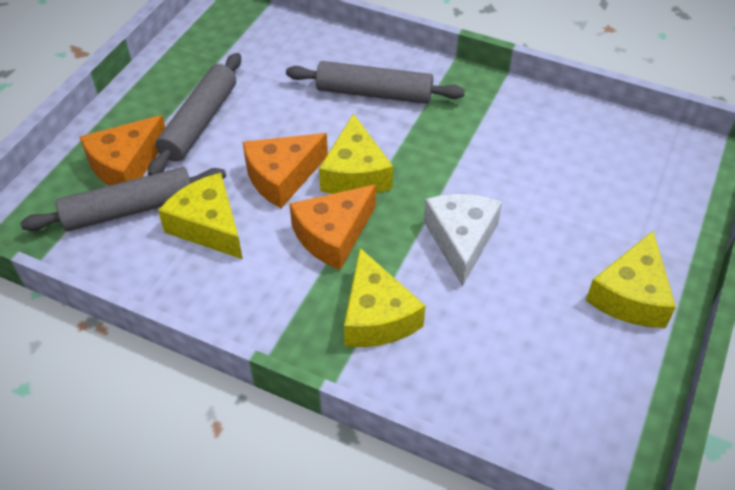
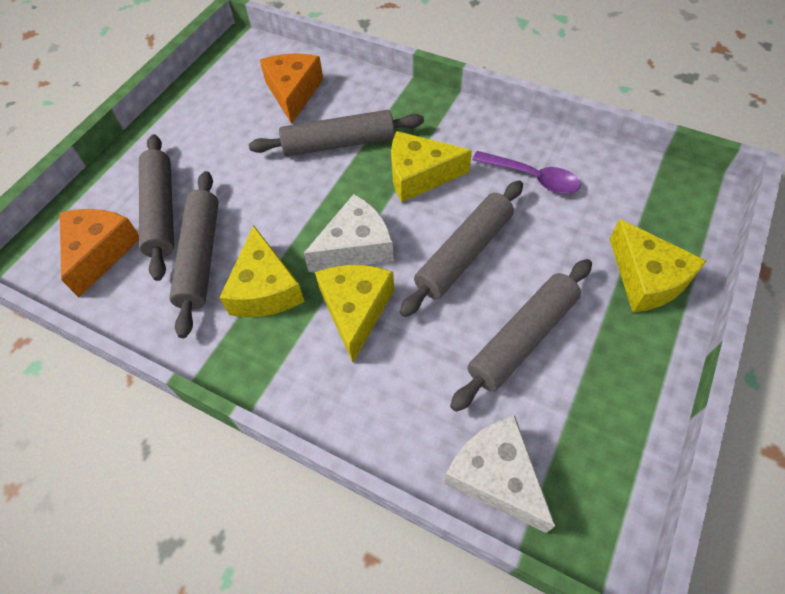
grey rolling pin: [20,167,226,231] [148,53,241,175] [286,61,465,104] = 3 -> [139,134,174,281] [169,171,219,338] [249,110,424,156] [400,180,523,317] [450,259,592,412] = 5
orange cheese: [80,115,165,186] [242,133,328,208] [289,185,376,270] = 3 -> [60,209,139,297] [260,53,323,124] = 2
purple spoon: none = 0 -> [472,151,580,194] = 1
white cheese: [424,194,502,287] = 1 -> [303,194,394,272] [444,415,555,533] = 2

